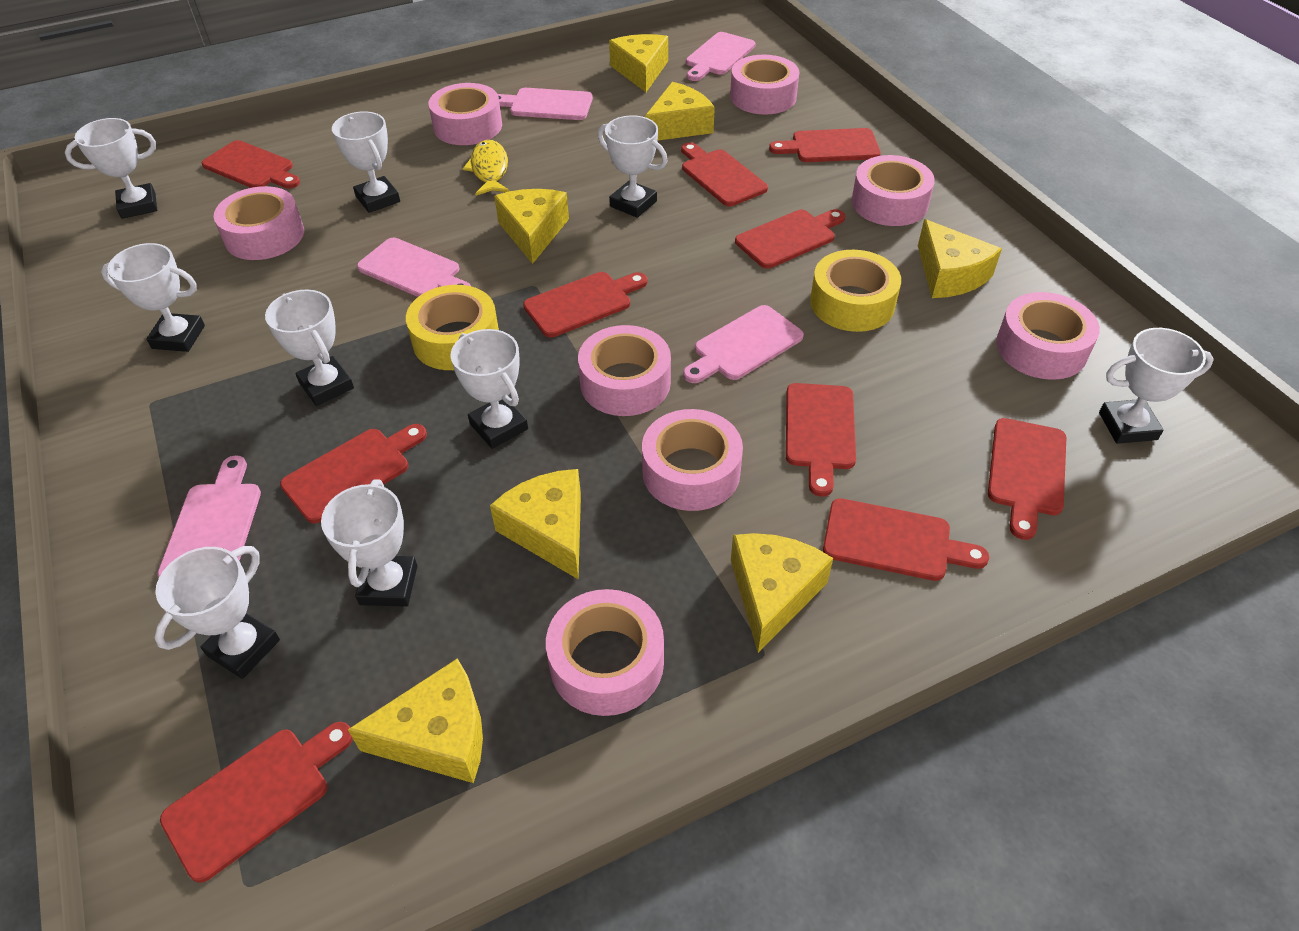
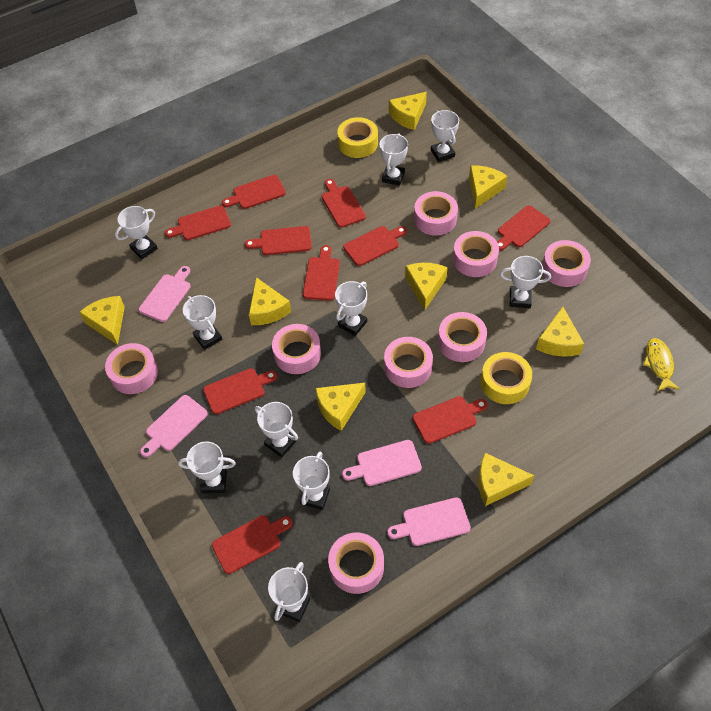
pink cutting board: [157,455,261,577] [357,238,471,297] [498,88,593,120] [683,305,804,383] [686,32,756,81] = 5 -> [139,266,191,322] [140,395,208,458] [342,440,422,486] [387,497,471,546] = 4
white trophy: [65,118,157,219] [101,243,205,352] [155,546,280,679] [265,289,354,406] [321,479,417,607] [332,111,400,213] [451,329,528,449] [598,115,667,218] [1099,328,1214,444] = 9 -> [115,206,158,259] [178,441,236,493] [183,295,222,350] [255,402,298,457] [268,562,310,622] [293,451,330,510] [335,281,367,336] [380,133,408,186] [431,110,459,162] [500,256,551,308] = 10
yellow cheese: [348,658,483,783] [490,469,581,579] [494,189,569,264] [609,34,668,92] [645,82,715,140] [731,533,833,653] [918,219,1002,298] = 7 -> [79,296,125,345] [249,277,291,325] [315,383,366,431] [389,92,427,130] [405,263,448,310] [469,166,508,209] [478,453,534,506] [536,306,584,357] = 8

